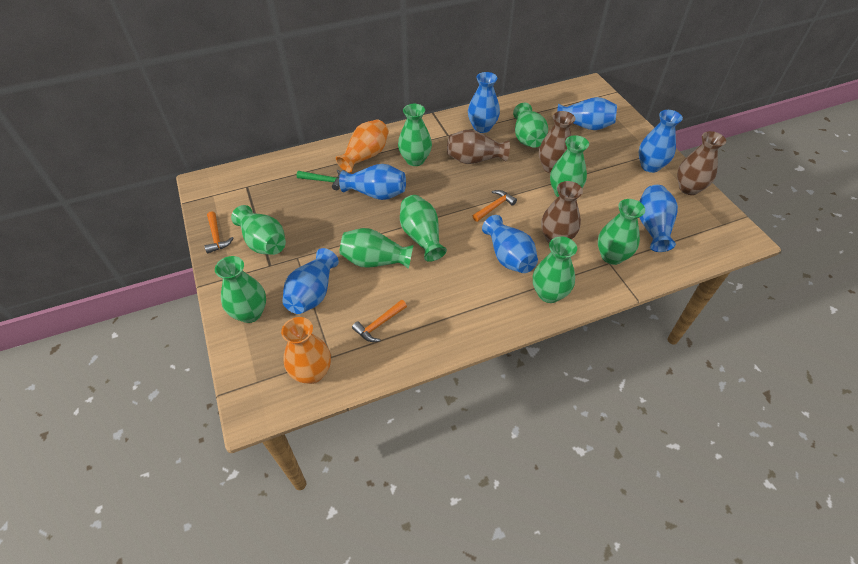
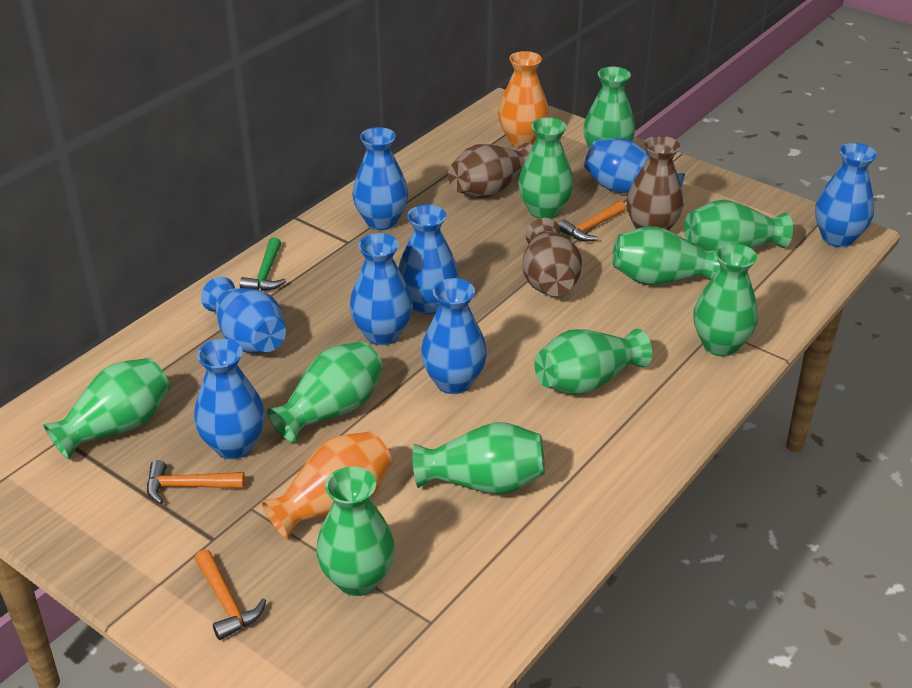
blue vase: [282,248,339,314] [339,164,406,200] [468,72,500,133] [482,215,538,273] [557,97,617,130] [639,110,683,173] [639,185,678,252] = 7 -> [194,339,265,460] [201,277,286,353] [350,233,413,345] [352,127,408,230] [398,205,458,315] [421,278,487,394] [584,138,685,193] [815,143,877,247] = 8
brown vase: [447,130,510,164] [539,111,575,173] [541,181,583,243] [677,131,726,195] = 4 -> [448,143,533,198] [523,218,582,296] [627,136,684,230] = 3
green vase: [215,256,266,323] [231,205,286,255] [340,228,413,269] [398,104,432,166] [400,195,447,262] [513,103,548,148] [533,236,577,303] [550,135,589,197] [598,199,645,265] = 9 -> [43,358,170,460] [267,341,383,443] [316,466,395,596] [412,422,545,494] [518,117,574,219] [534,329,652,395] [583,67,635,149] [612,226,720,285] [684,200,793,251] [693,243,758,356] = 10

